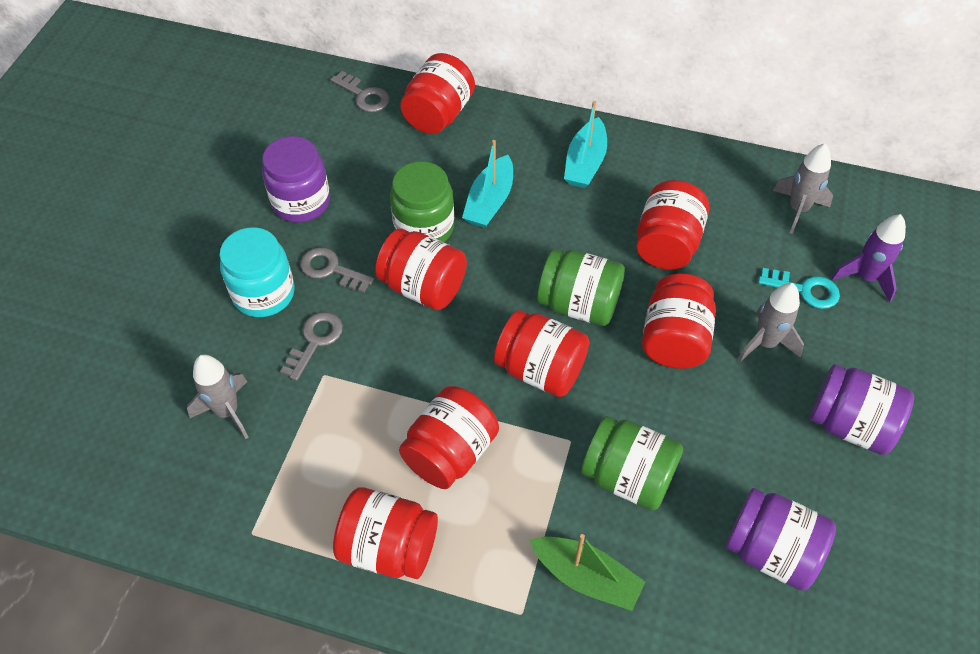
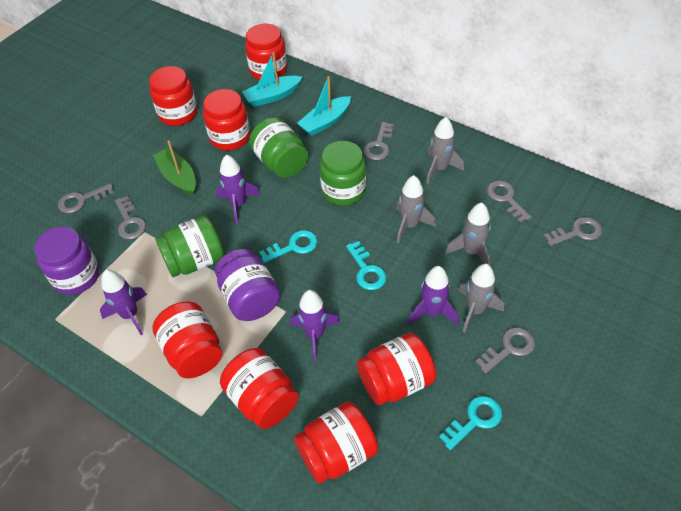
grey key: [280,312,343,381] [300,247,374,293] [331,71,390,112] = 3 -> [58,183,114,213] [115,196,146,239] [363,122,394,160] [475,327,535,374] [487,180,532,223] [544,217,602,247] = 6
grey rocket: [187,354,248,439] [738,283,804,362] [773,143,833,234] = 3 -> [396,175,436,243] [426,117,464,184] [445,202,491,265] [458,264,504,332] = 4
purple jar: [262,136,330,223] [725,488,836,591] [810,364,914,455] = 3 -> [34,227,99,295] [215,249,280,321] = 2
purple rocket: [831,214,906,303] = 1 -> [100,270,147,335] [216,154,260,224] [290,290,340,361] [408,266,458,325] = 4
turquoise jar: [220,227,295,317] = 1 -> none = 0
turquoise key: [758,268,840,309] = 1 -> [259,230,318,263] [346,241,387,290] [439,396,502,450] = 3

